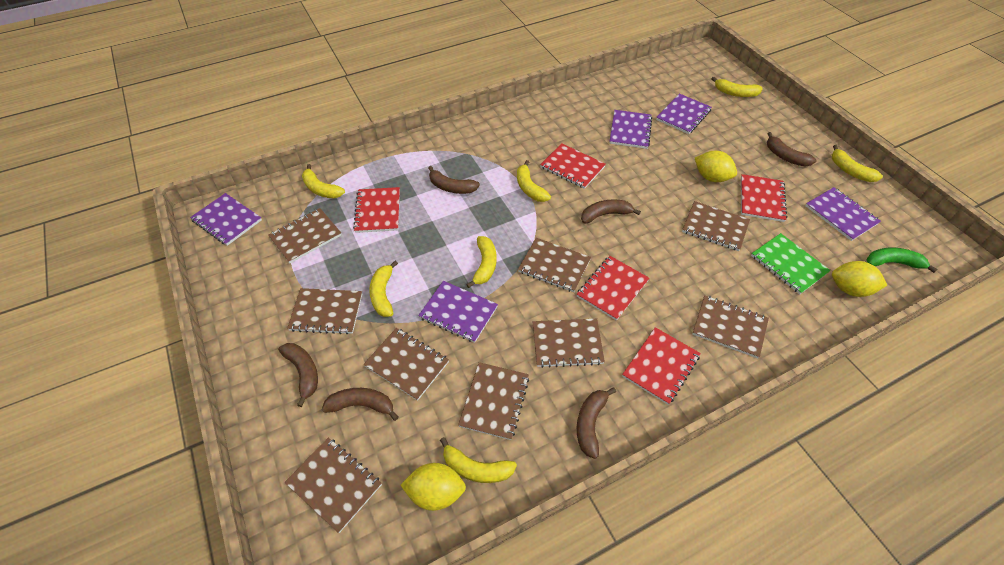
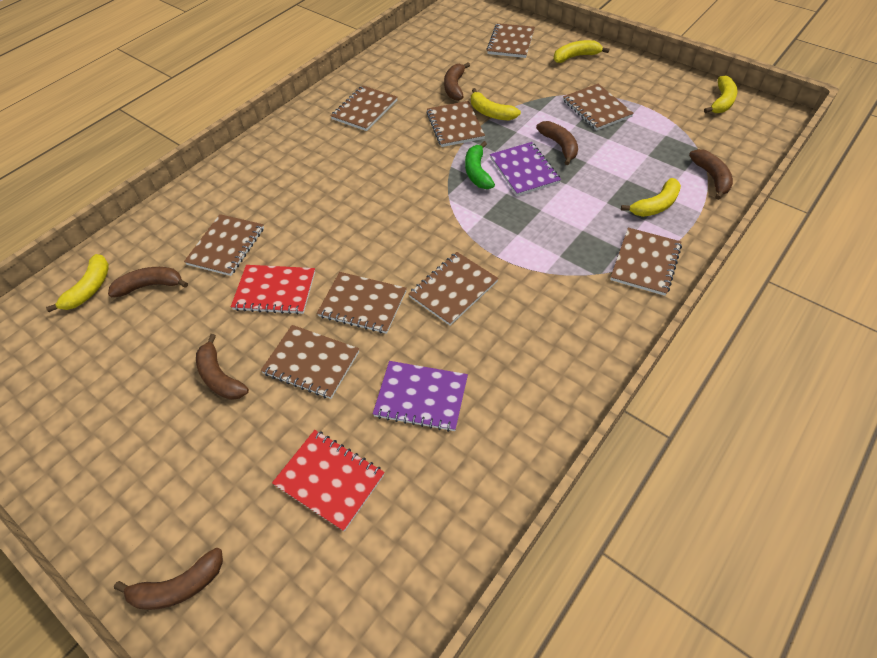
green notebook: [751,233,831,294] = 1 -> none = 0
purple notebook: [190,193,262,246] [418,281,498,343] [610,110,652,149] [656,93,712,134] [806,187,881,241] = 5 -> [373,361,468,432] [490,142,561,196] = 2
red notebook: [353,187,400,233] [540,143,606,189] [577,256,649,321] [622,327,701,405] [741,174,787,222] = 5 -> [231,265,315,315] [272,430,385,532] = 2
yellow banana: [302,164,345,198] [369,261,398,317] [440,437,517,483] [466,236,496,288] [517,160,551,202] [711,77,763,97] [832,145,883,182] = 7 -> [46,254,109,312] [471,88,521,121] [554,40,609,63] [621,178,681,217] [704,76,738,113] = 5
yellow lemon: [400,463,466,511] [695,151,737,182] [832,261,887,297] = 3 -> none = 0

